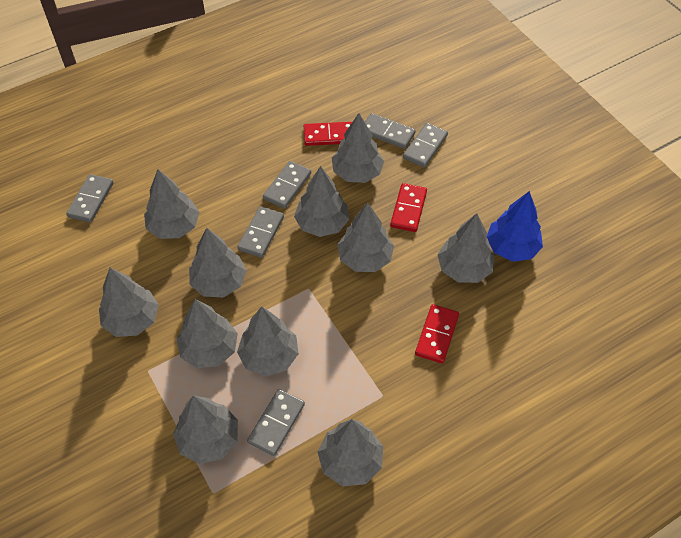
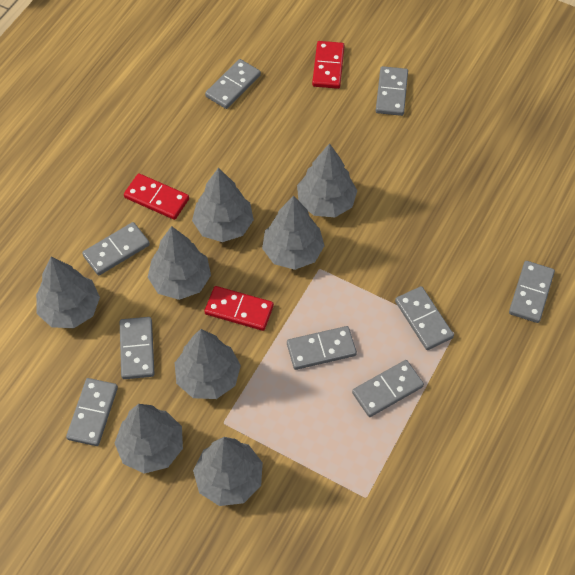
blue tree: [487,191,543,262] = 1 -> none = 0
grey domino: [66,174,113,222] [237,206,284,258] [247,389,305,456] [263,161,311,209] [365,113,416,149] [403,123,448,168] = 6 -> [66,378,118,446] [82,222,150,275] [120,317,155,379] [205,59,261,109] [287,326,357,370] [352,360,424,417] [376,66,408,116] [395,286,454,350] [509,261,555,323] = 9
grey tree: [99,267,159,337] [144,169,200,239] [173,395,238,464] [176,299,238,368] [189,228,247,297] [237,306,299,377] [294,166,349,237] [318,419,383,486] [332,113,384,183] [337,202,394,272] [437,213,495,283] = 11 -> [36,256,100,328] [114,404,183,474] [147,226,211,300] [175,329,241,399] [192,168,254,242] [193,437,263,506] [262,195,325,270] [297,143,358,217] = 8

